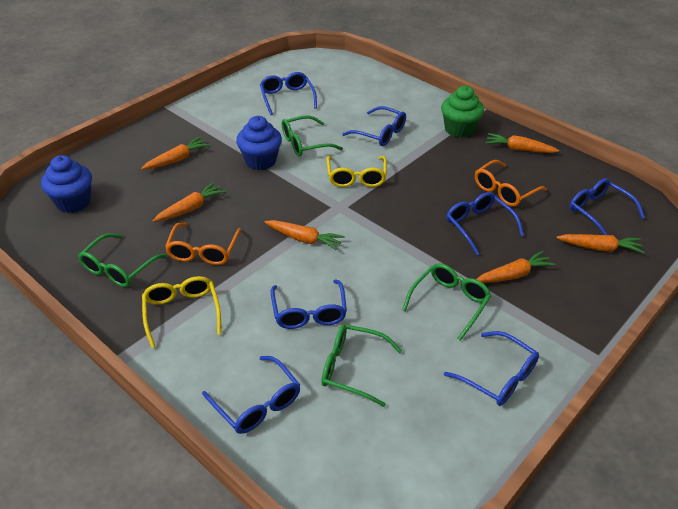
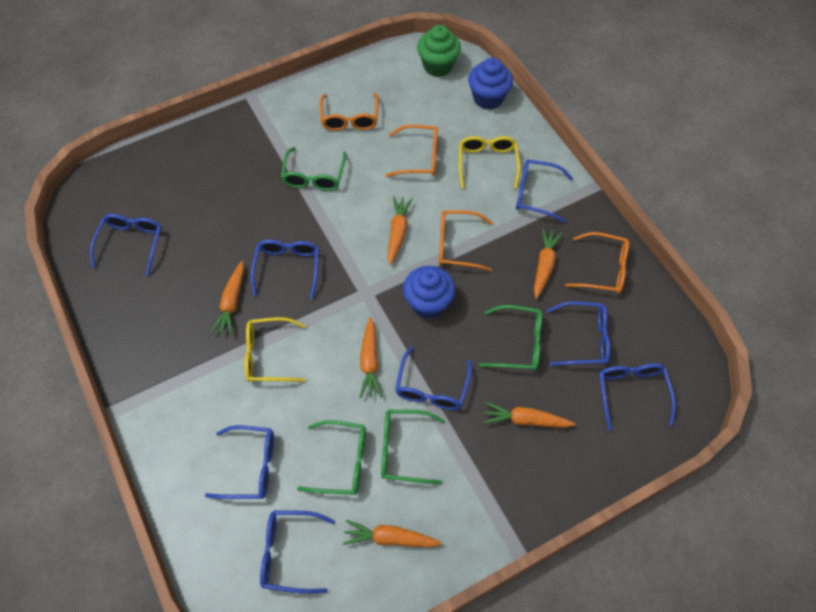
blue glasses: [202,356,300,434] [260,72,317,115] [271,279,347,329] [342,106,406,146] [444,331,539,406] [446,192,524,255] [570,178,645,235] = 7 -> [90,214,162,275] [205,425,274,499] [251,240,319,299] [260,510,335,594] [395,346,472,410] [516,160,573,223] [546,301,610,366] [599,363,676,431] = 8
orange glasses: [165,223,241,265] [475,160,547,207] = 2 -> [320,93,379,131] [385,125,438,177] [439,210,493,271] [565,232,629,294] = 4

